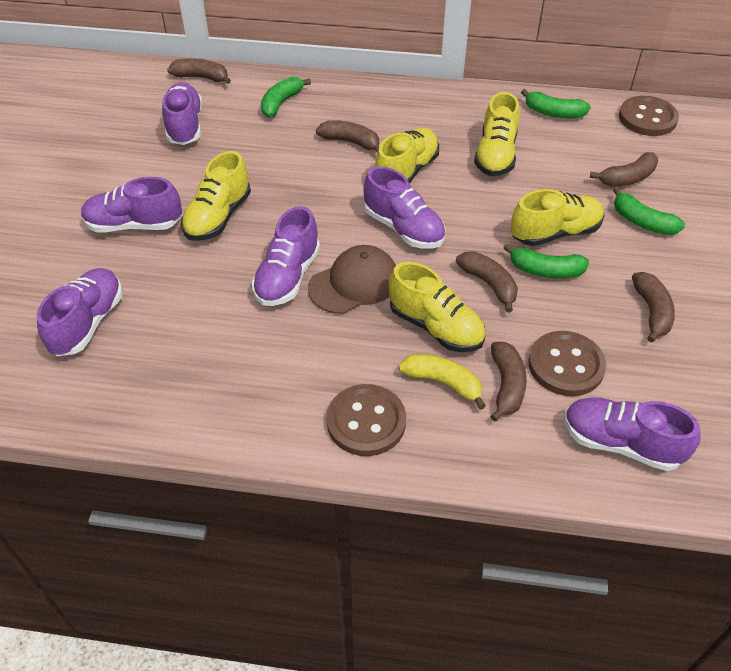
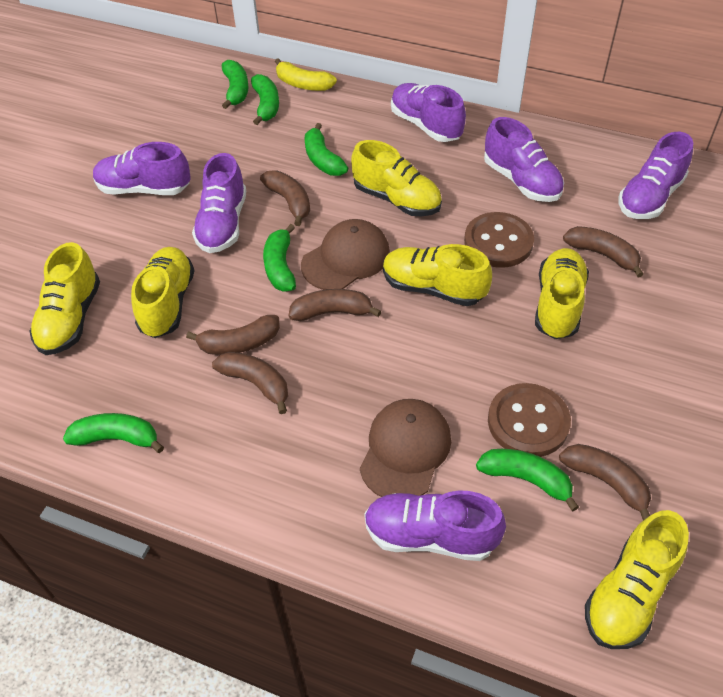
brown button: [326,384,406,456] [528,331,606,396] [619,96,679,136] = 3 -> [464,212,534,268] [488,383,571,457] = 2
brown cap: [308,245,396,314] = 1 -> [301,219,390,290] [360,399,451,497] = 2
green banana: [261,77,311,117] [504,244,589,278] [521,89,591,118] [613,187,685,235] = 4 -> [63,413,164,453] [222,60,249,109] [251,74,279,125] [263,224,296,292] [305,123,348,176] [476,449,579,511] = 6
yellow shoe: [181,151,251,241] [375,128,439,184] [389,262,485,352] [474,92,520,176] [511,189,604,246] = 5 -> [30,242,100,355] [131,247,195,338] [351,140,442,217] [383,244,492,306] [535,248,589,339] [585,510,689,649] = 6

